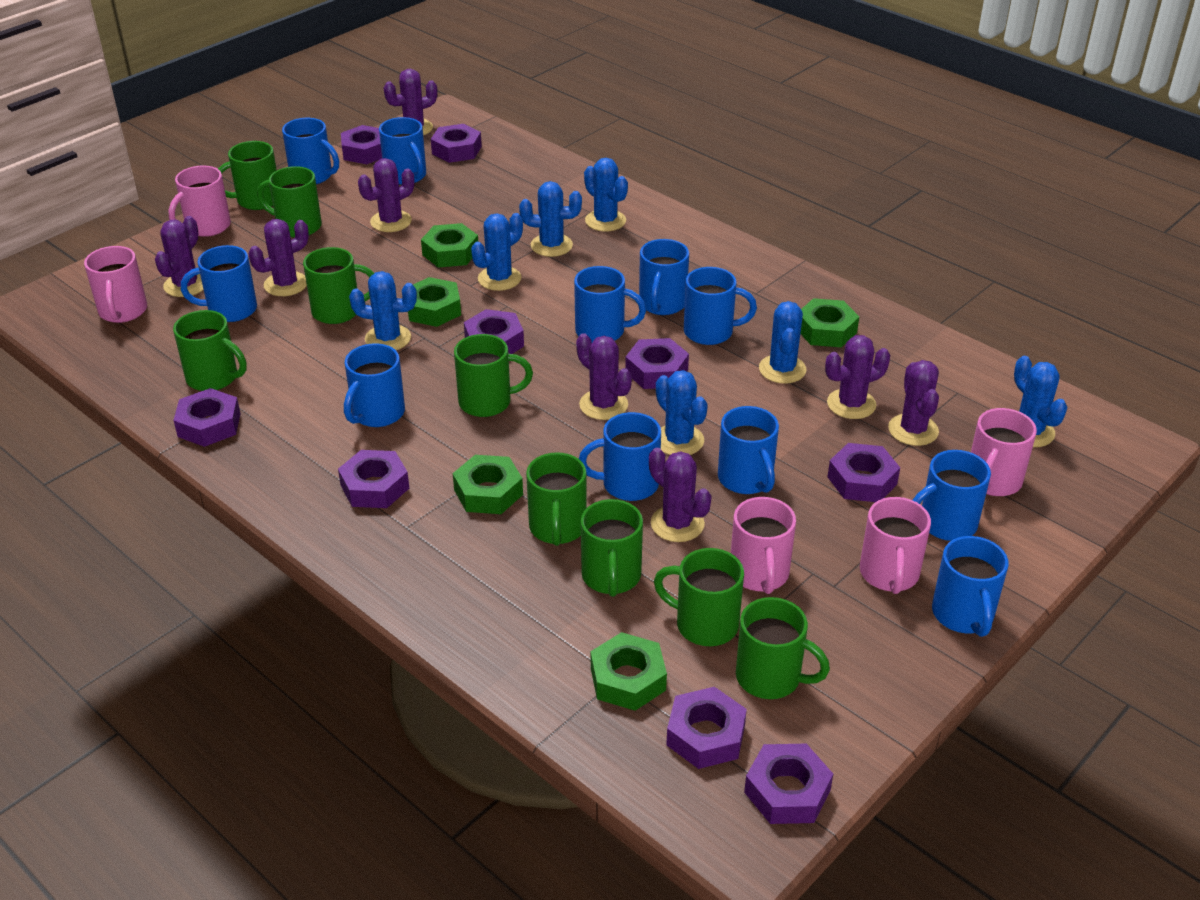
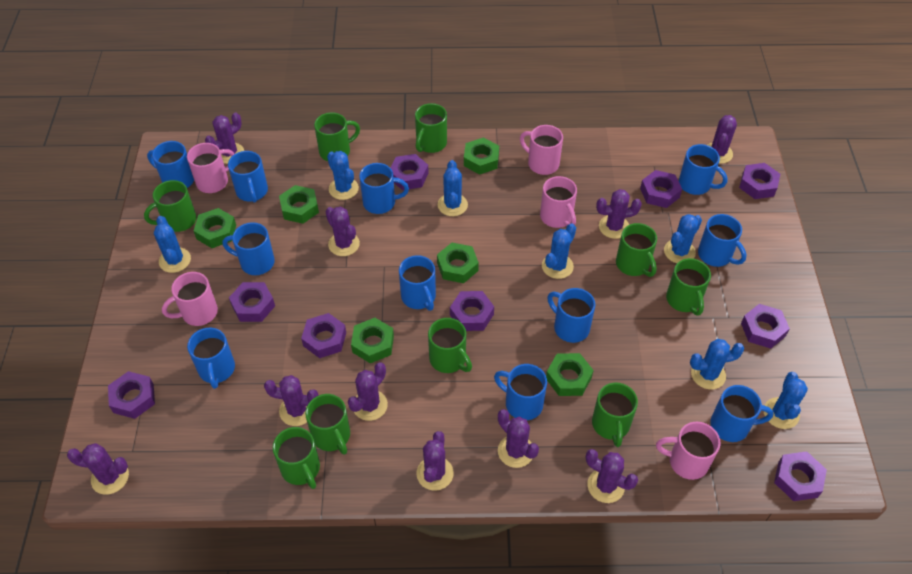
green nut: [408,277,461,327] [421,223,478,268] [453,455,523,514] [591,632,667,711] [800,298,859,347] = 5 -> [194,208,236,248] [279,185,319,224] [351,318,394,363] [437,243,479,283] [464,138,499,175] [546,353,594,396] = 6
purple cactus: [155,216,204,297] [249,219,309,296] [358,158,414,232] [384,69,438,135] [576,333,632,420] [649,448,712,542] [825,335,890,419] [888,360,939,446] = 8 -> [67,443,129,495] [205,113,244,164] [264,375,319,426] [325,207,360,256] [348,362,388,421] [416,431,454,491] [498,409,539,468] [586,449,638,503] [596,189,642,239] [707,115,737,164] = 10

